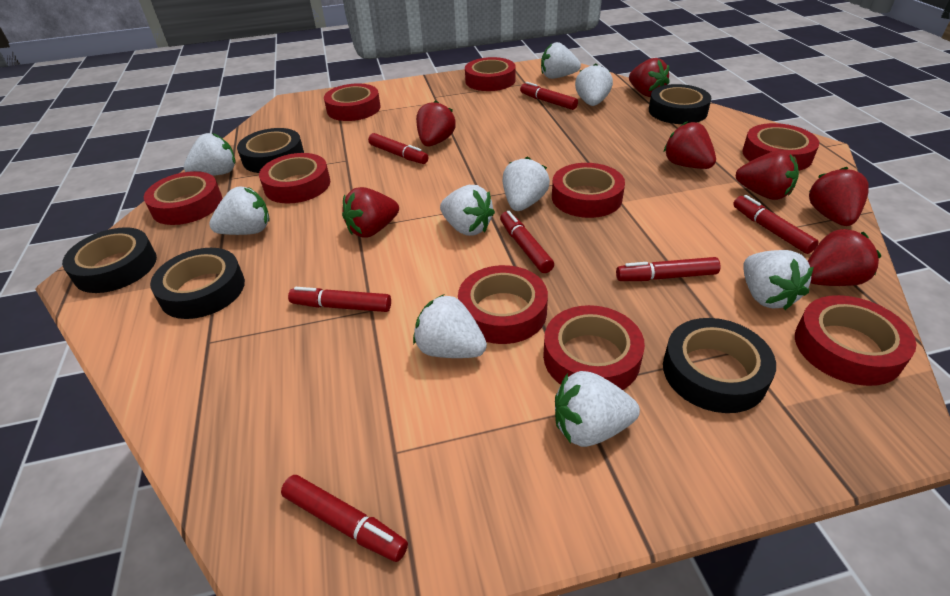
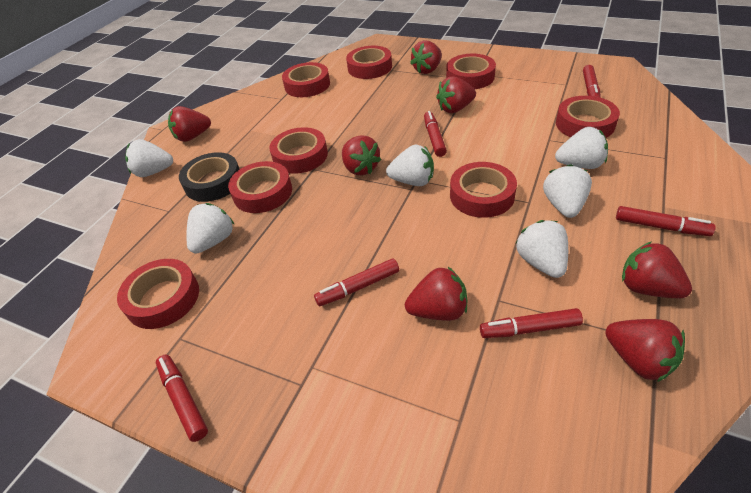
black tape: [62,227,157,293] [150,248,245,319] [237,128,304,173] [649,84,712,124] [663,318,776,413] = 5 -> [179,152,240,202] = 1
red marker: [281,475,408,562] [288,287,391,312] [368,133,428,164] [500,211,554,273] [520,82,578,110] [616,257,720,281] [733,195,819,254] = 7 -> [156,355,208,442] [314,258,399,306] [424,111,447,157] [480,308,583,338] [583,65,601,98] [616,206,716,236] = 6
red tape: [144,171,222,225] [259,153,330,204] [324,83,381,121] [458,265,548,344] [465,57,516,91] [543,305,645,390] [552,163,625,218] [742,123,819,171] [795,295,916,386] = 9 -> [117,259,199,329] [228,161,292,213] [269,127,328,174] [282,62,330,97] [346,46,392,79] [446,54,496,89] [450,162,517,218] [556,96,620,138] = 8
white strawberry: [184,133,235,176] [209,186,270,235] [413,294,487,358] [440,185,495,236] [503,157,550,211] [541,42,581,79] [555,371,640,447] [575,63,613,106] [743,250,814,310] = 9 -> [125,139,173,177] [186,203,234,254] [386,145,434,186] [515,220,568,278] [543,164,592,218] [555,127,608,169] = 6

